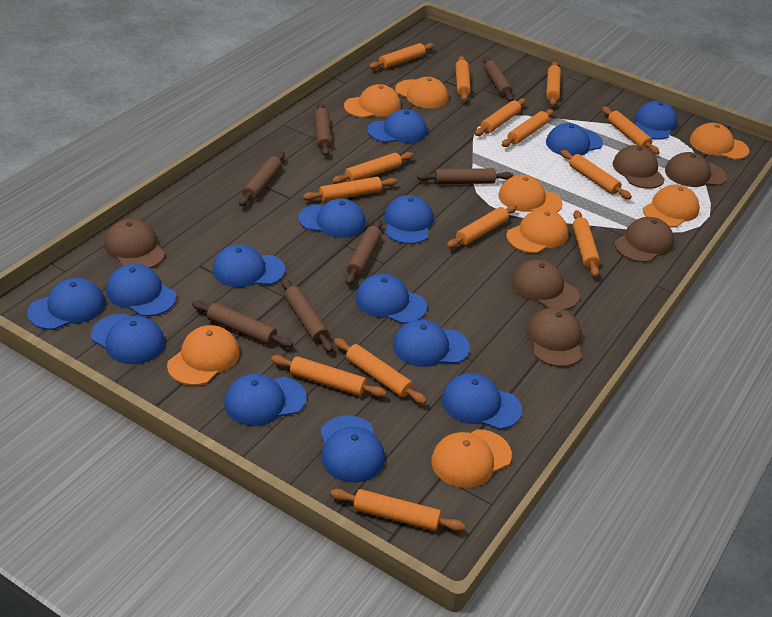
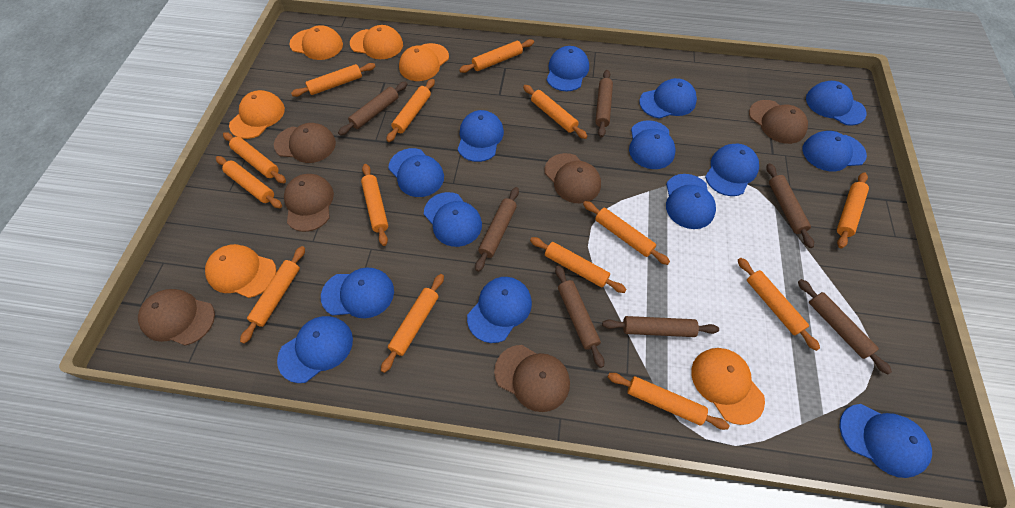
orange cap: [167,325,240,386] [344,84,401,118] [395,77,448,108] [431,429,512,488] [498,175,563,213] [506,209,568,253] [643,185,700,227] [690,123,749,160] = 8 -> [205,244,276,298] [229,90,285,139] [289,25,343,60] [350,25,403,59] [399,43,449,81] [691,348,765,425] = 6

